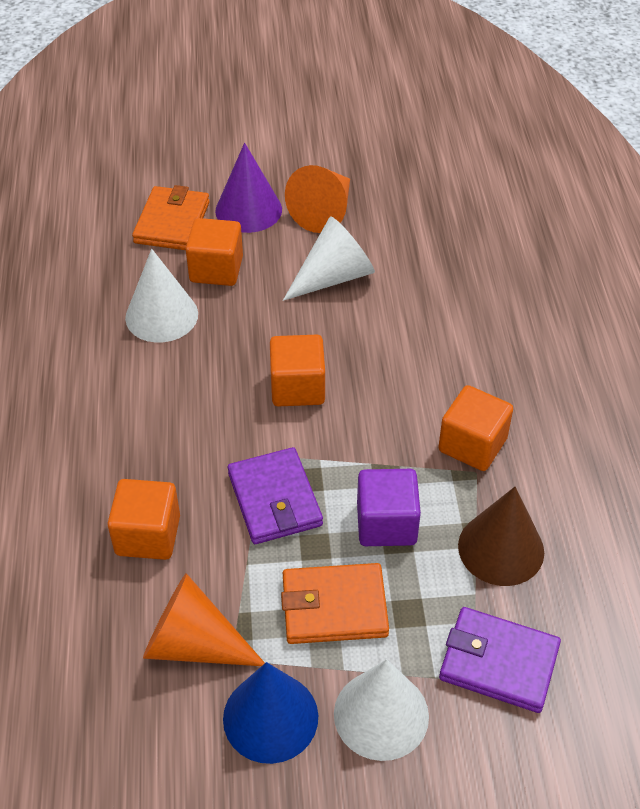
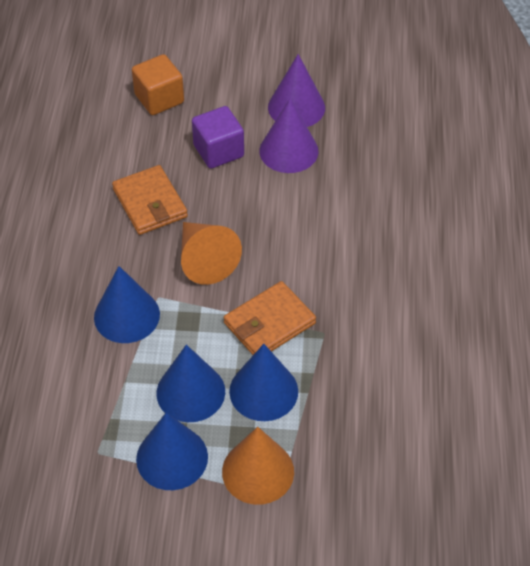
blue cone: [223,662,318,764] = 1 -> [94,266,160,343] [136,412,208,490] [156,344,225,422] [229,344,298,421] = 4
brown cone: [458,487,544,586] = 1 -> none = 0
orange cube: [107,479,180,560] [186,218,243,286] [270,335,325,406] [438,385,513,471] = 4 -> [132,54,184,115] = 1
purple cone: [215,143,282,233] = 1 -> [259,98,318,173] [268,54,325,127] = 2
purple wallet: [228,447,323,544] [439,607,561,713] = 2 -> none = 0
white cone: [125,249,198,343] [283,216,375,301] [334,659,429,761] = 3 -> none = 0

